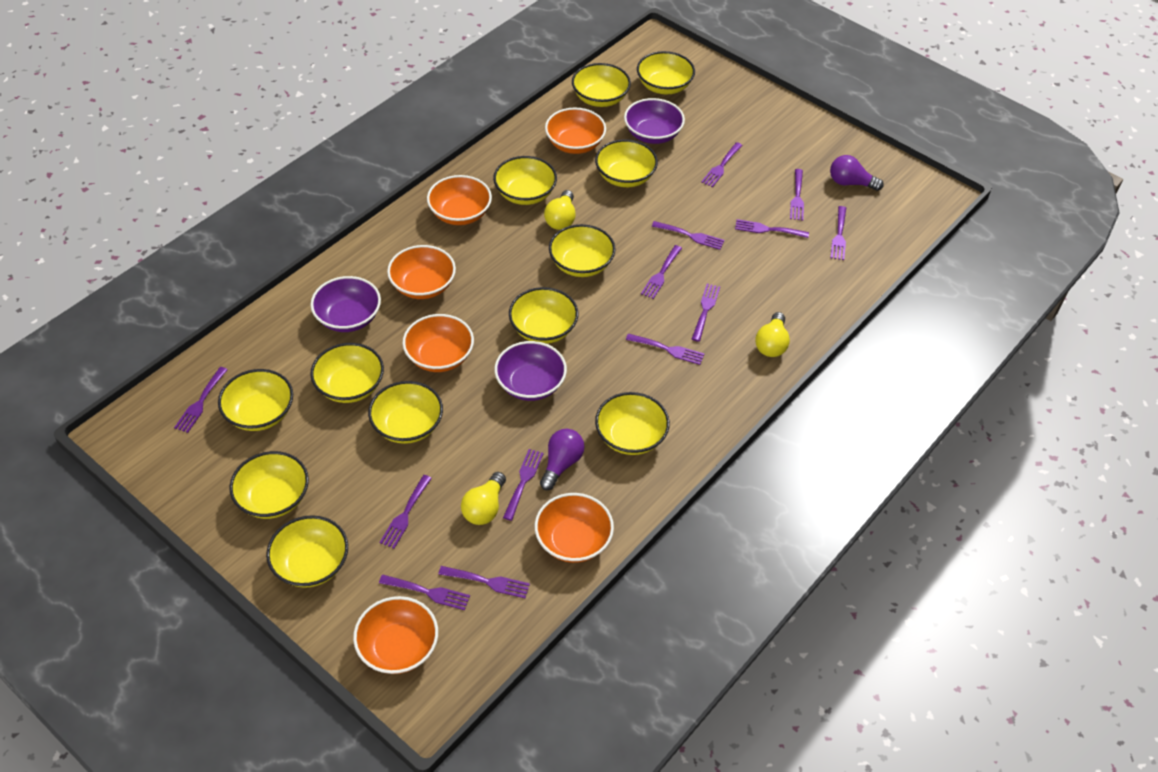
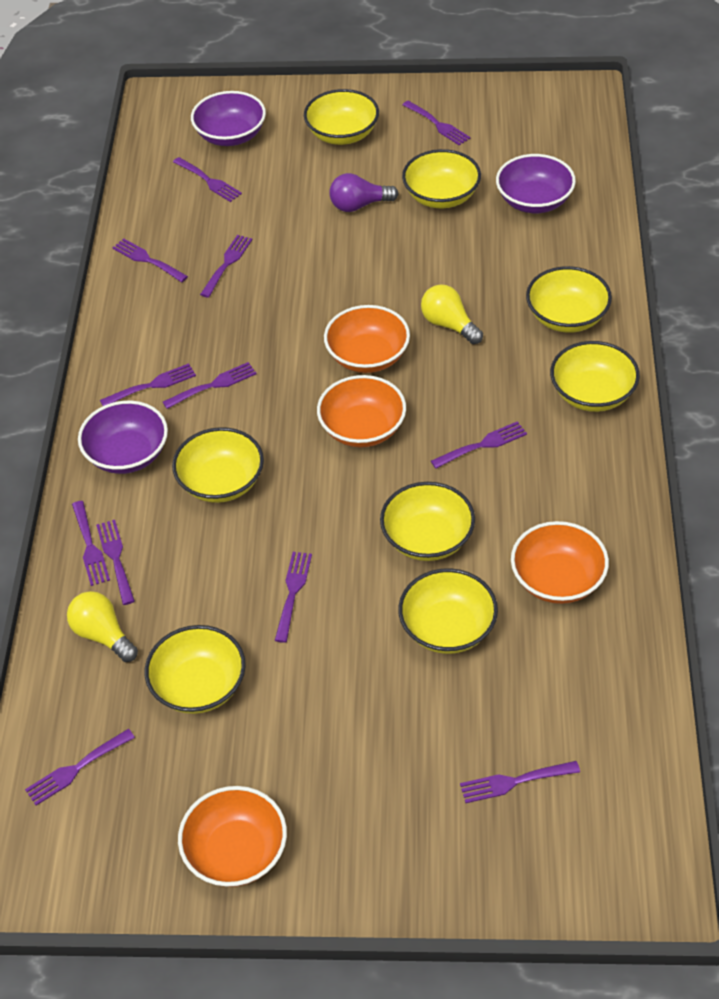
orange bowl: [353,596,438,674] [387,245,456,299] [402,314,474,372] [427,175,492,225] [535,493,614,563] [545,107,606,154] = 6 -> [178,786,287,887] [317,375,406,447] [324,305,410,373] [511,521,609,604] = 4
purple fork: [174,367,228,433] [379,575,470,610] [380,475,432,549] [438,566,530,598] [503,449,544,521] [626,333,704,365] [641,245,682,299] [652,221,725,250] [692,284,720,342] [701,142,743,187] [735,219,809,238] [790,169,804,221] [831,206,846,260] = 13 -> [25,729,135,806] [72,501,110,586] [96,520,135,605] [100,364,196,406] [112,239,188,282] [163,362,257,409] [173,157,242,202] [200,235,252,298] [275,552,312,643] [403,100,471,146] [431,421,527,469] [460,761,580,803] = 12
purple light bulb: [540,429,585,490] [830,155,884,191] = 2 -> [329,173,398,212] = 1
yellow bowl: [218,369,293,431] [229,451,309,519] [266,515,348,588] [310,343,384,403] [368,381,443,444] [493,156,557,205] [509,287,578,344] [549,224,616,277] [572,63,631,107] [595,139,658,187] [595,392,670,455] [637,51,695,94] = 12 -> [145,625,246,714] [172,427,264,503] [304,89,379,145] [380,482,475,561] [398,568,498,654] [402,149,481,208] [526,266,612,333] [550,341,640,412] = 8
yellow light bulb: [461,472,506,525] [544,190,576,230] [755,312,790,357] = 3 -> [67,591,138,662] [421,284,483,344] = 2

